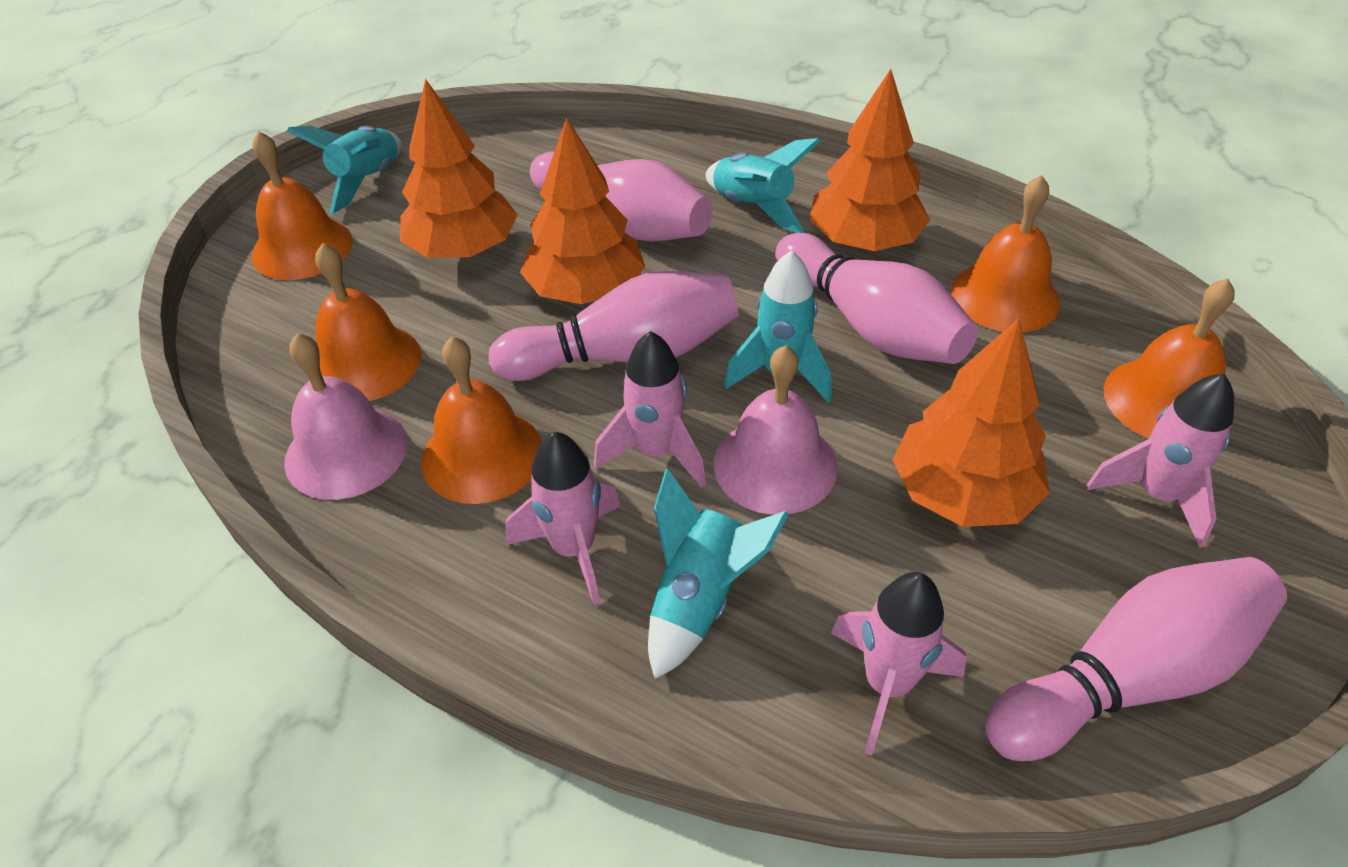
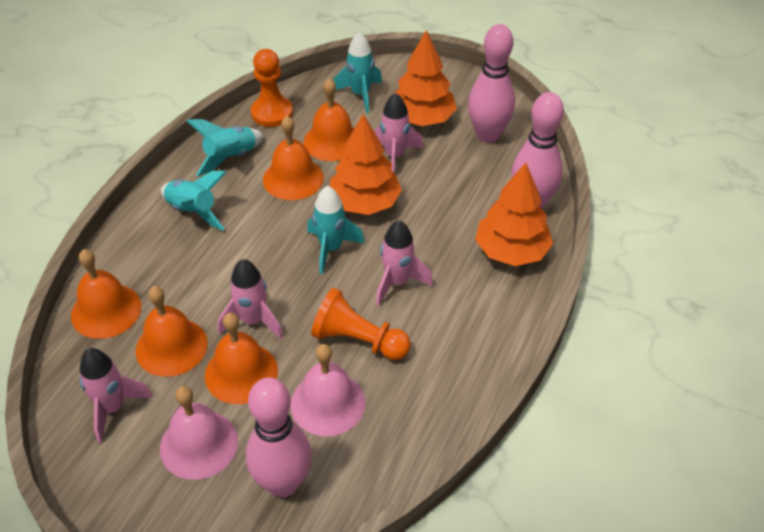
orange pawn: none = 0 -> [251,49,293,127] [311,288,411,360] = 2
orange tree: [400,79,518,258] [520,117,645,304] [809,69,930,251] [893,318,1050,527] = 4 -> [330,114,402,215] [394,30,457,126] [475,163,553,266] = 3
pink bowling pin: [489,271,738,381] [530,152,713,242] [775,233,978,364] [985,557,1287,761] = 4 -> [246,378,312,497] [468,24,515,143] [511,92,564,209] = 3

